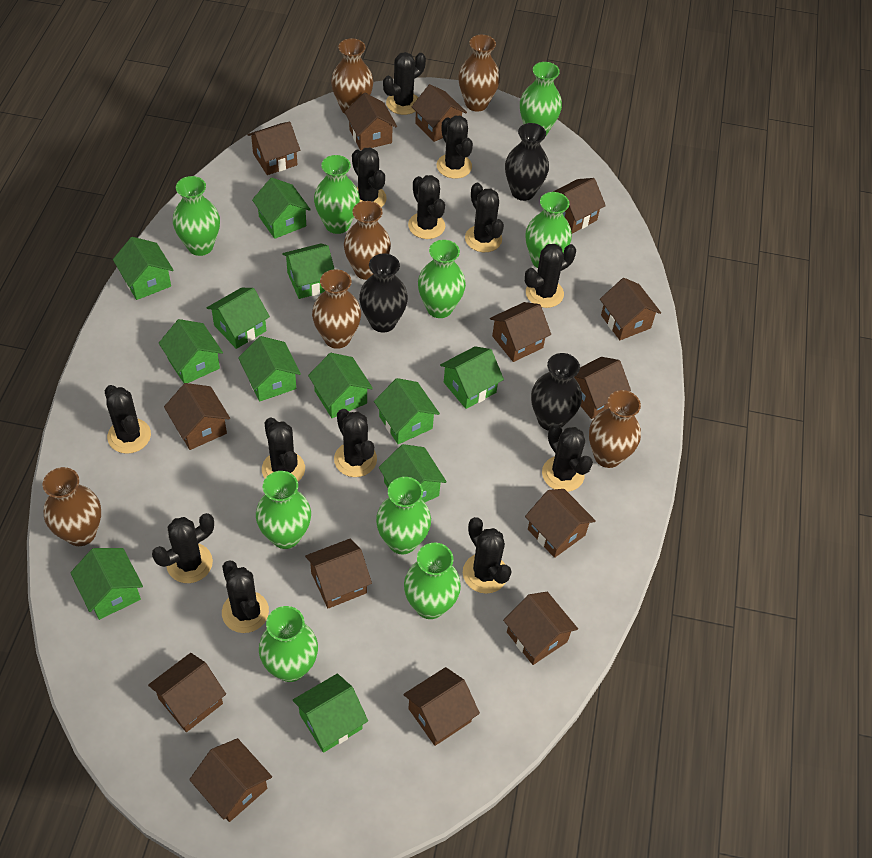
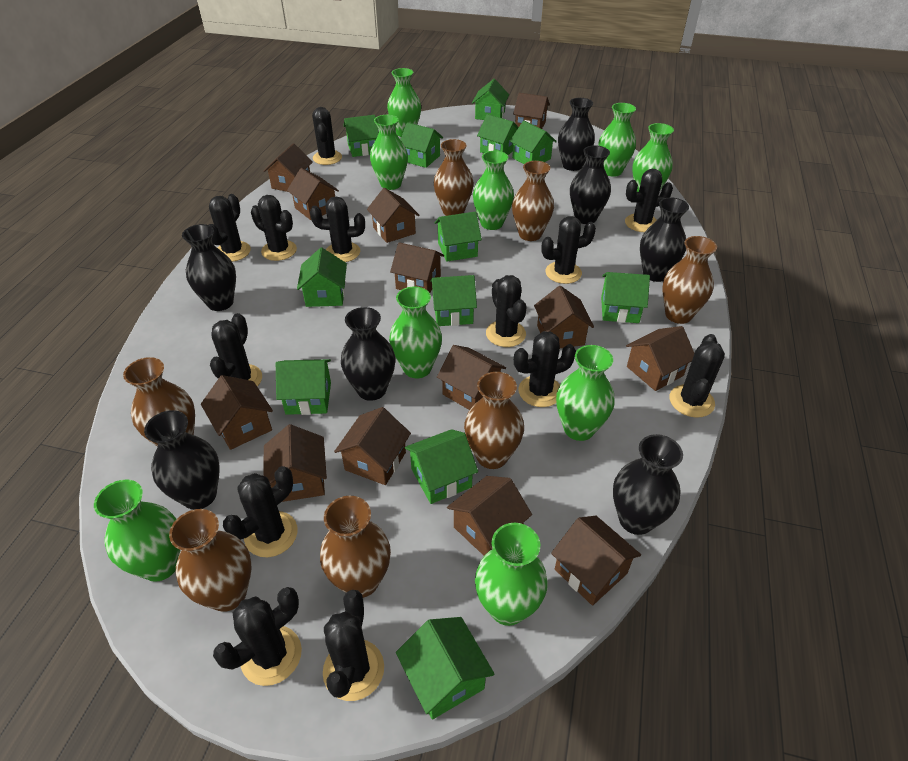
black vase: [359,254,408,333] [505,123,549,201] [531,353,582,431] = 3 -> [144,410,220,510] [182,224,236,311] [341,307,395,401] [558,98,595,171] [570,145,611,224] [613,434,683,535] [640,197,689,282] = 7
brown house: [148,653,226,732] [164,383,230,450] [189,738,272,822] [247,122,300,175] [305,539,372,609] [345,93,397,151] [404,667,480,746] [412,84,467,142] [490,302,551,362] [503,592,578,665] [525,489,596,558] [553,178,606,234] [574,357,631,419] [600,278,661,340] = 14 -> [201,375,273,450] [263,424,327,502] [264,144,313,192] [287,168,339,220] [334,407,411,485] [367,188,419,243] [390,242,444,293] [437,345,506,410] [447,476,532,556] [513,93,550,129] [534,286,594,348] [551,516,641,606] [626,326,694,391] = 13
brown vase: [43,467,101,546] [312,269,361,349] [331,38,373,114] [344,201,391,280] [458,35,500,112] [589,390,641,468] = 6 -> [123,357,195,447] [169,509,252,612] [320,496,391,598] [434,139,474,216] [464,372,524,469] [512,161,554,241] [662,236,717,324] = 7

